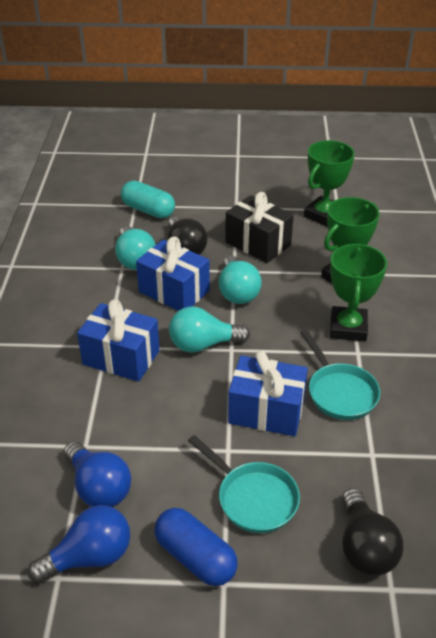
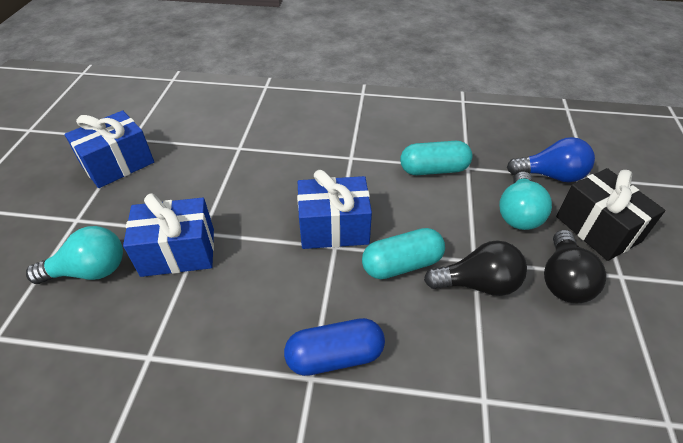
blue light bulb: [28,505,130,583] [64,441,131,507] = 2 -> [507,137,595,182] = 1
green trophy: [304,140,355,227] [321,197,380,283] [330,243,387,342] = 3 -> none = 0
turquoise capsule: [121,181,175,218] = 1 -> [362,228,445,279] [400,141,472,175] = 2
turquoise light bulb: [115,226,156,270] [169,306,250,353] [219,256,262,304] = 3 -> [26,226,123,284] [499,172,552,230] = 2
turquoise pan: [188,435,300,533] [301,330,380,420] = 2 -> none = 0

